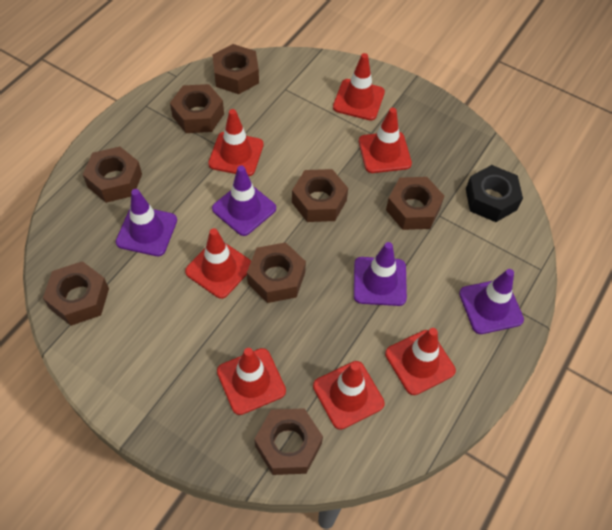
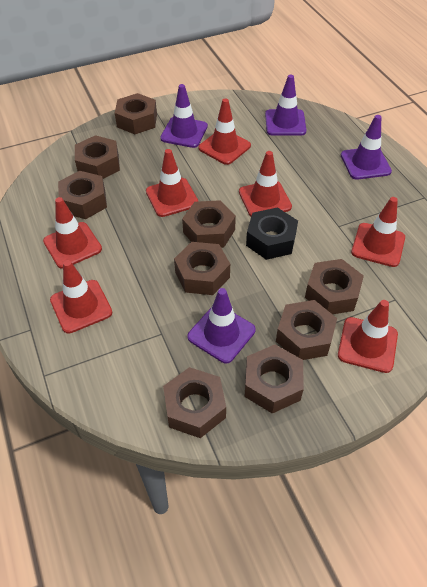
brown nut: [43,261,109,326] [83,147,142,203] [170,84,224,133] [213,44,259,94] [247,242,306,303] [254,408,323,475] [292,169,348,222] [386,177,444,230] = 8 -> [58,171,107,219] [75,135,120,179] [115,93,157,134] [163,367,226,438] [174,242,230,295] [182,200,236,248] [245,345,304,414] [276,300,337,360] [305,259,364,314] = 9

